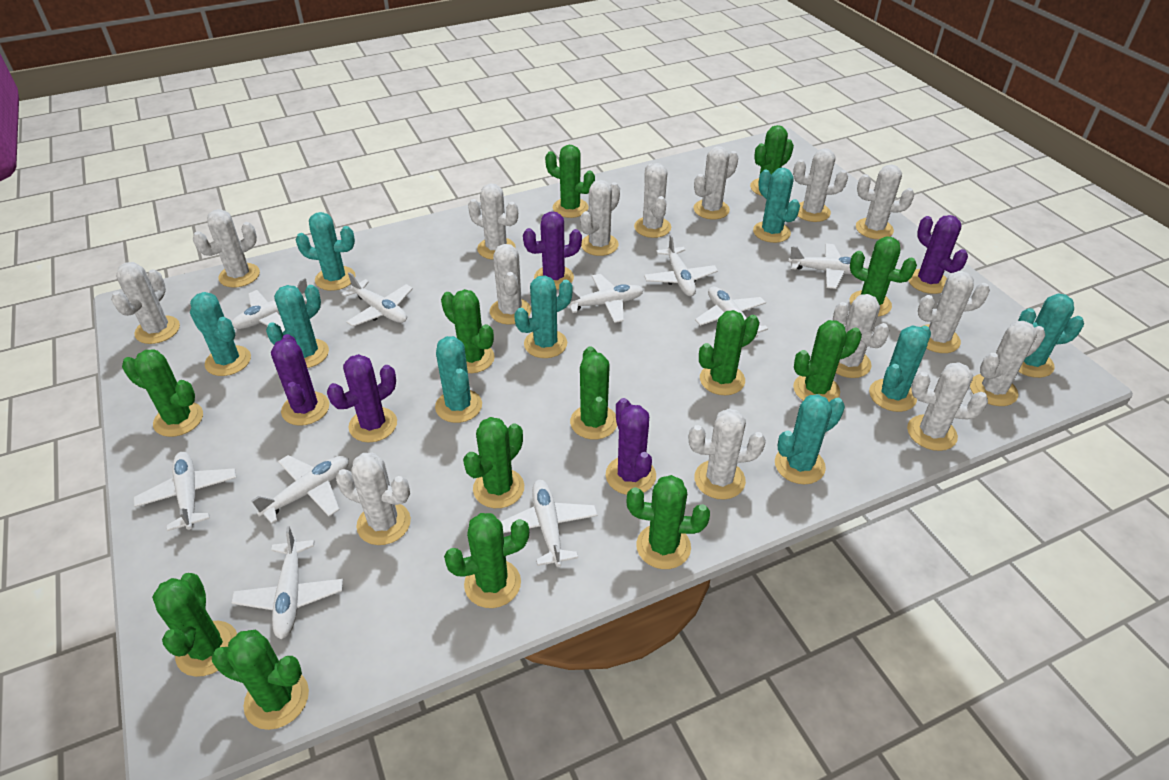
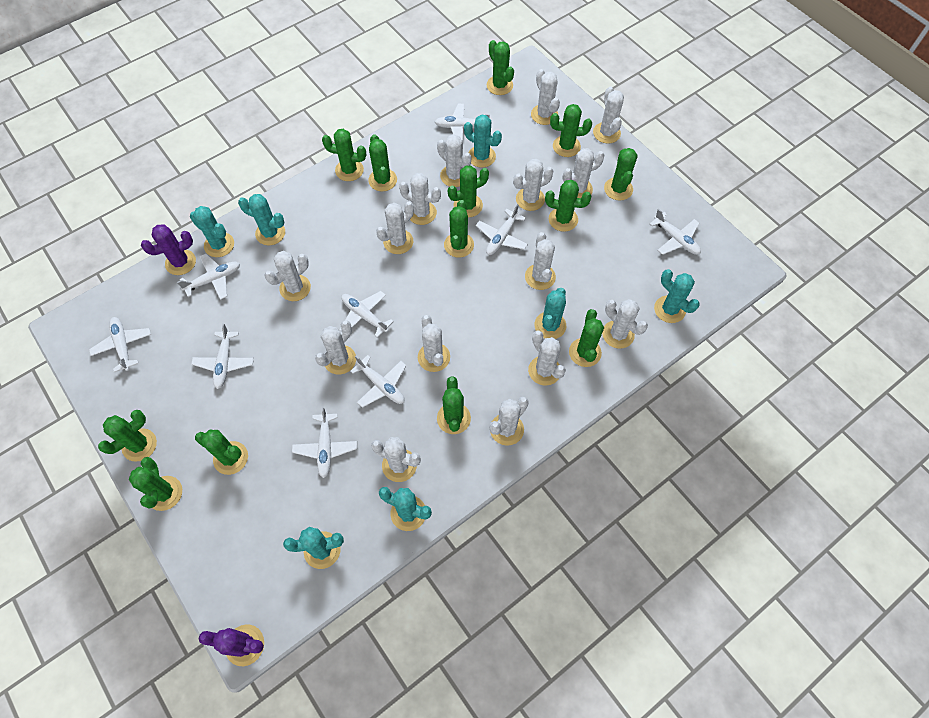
purple cactus: [271,334,329,426] [327,354,397,443] [523,212,582,290] [606,398,656,495] [908,215,968,294] = 5 -> [141,224,196,275] [199,625,264,666] = 2
turquoise cactus: [190,292,251,376] [266,285,329,368] [296,212,356,291] [435,336,482,423] [514,275,573,358] [753,168,800,243] [775,394,845,484] [869,325,931,412] [1018,293,1084,378] = 9 -> [190,206,234,257] [238,194,285,245] [283,527,344,569] [379,487,432,531] [464,114,502,168] [534,288,566,339] [654,269,700,323] = 7
white plane: [134,452,236,531] [232,279,307,332] [232,526,343,639] [251,455,349,524] [342,272,413,327] [501,480,598,567] [568,274,644,323] [644,235,718,296] [695,287,768,338] [788,243,868,289] = 10 -> [89,317,151,372] [177,254,240,300] [191,324,254,389] [292,407,357,478] [340,291,394,338] [350,355,407,408] [435,104,490,142] [476,204,528,255] [650,209,701,255] = 9

